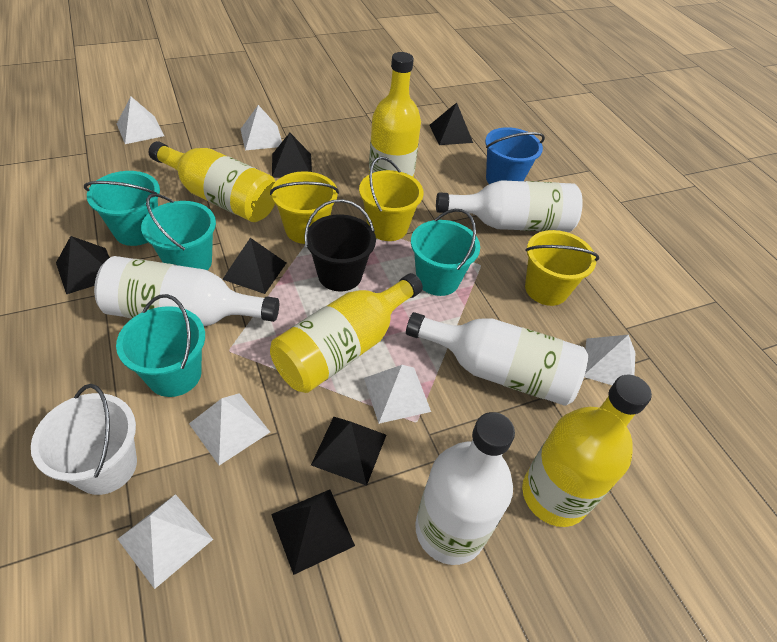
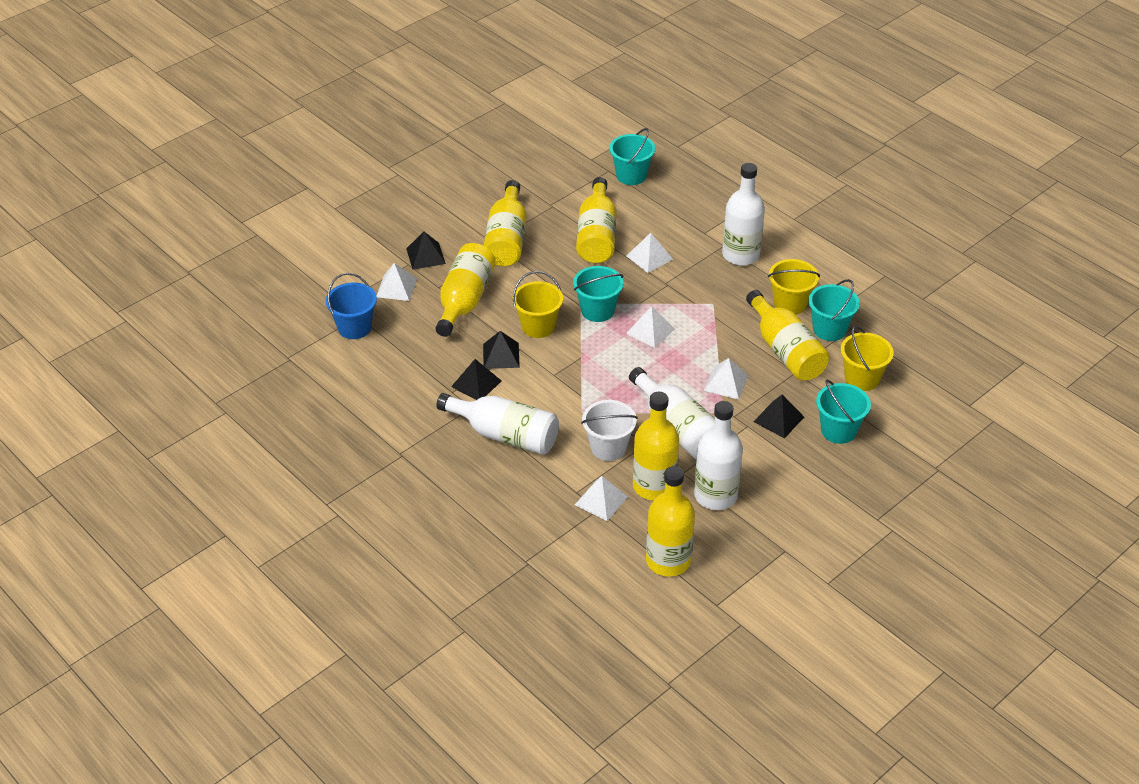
black bucket: [304,199,376,291] = 1 -> none = 0
black pyramid: [56,236,110,294] [222,238,286,294] [271,490,355,575] [272,133,312,178] [311,417,386,486] [429,103,473,145] = 6 -> [406,232,446,270] [451,359,502,400] [483,331,520,369] [753,395,804,438] = 4
white pyramid: [117,96,164,144] [118,494,213,589] [189,393,270,466] [240,105,282,150] [364,365,431,424] [584,335,635,385] = 6 -> [376,263,417,301] [575,476,628,521] [626,306,675,348] [627,233,673,273] [704,358,749,400] = 5
yellow bottle: [149,141,276,222] [270,273,423,393] [369,52,421,177] [522,375,652,527] = 4 -> [436,243,496,337] [484,180,527,267] [576,177,617,263] [633,392,679,501] [646,466,695,577] [746,290,829,381] = 6

